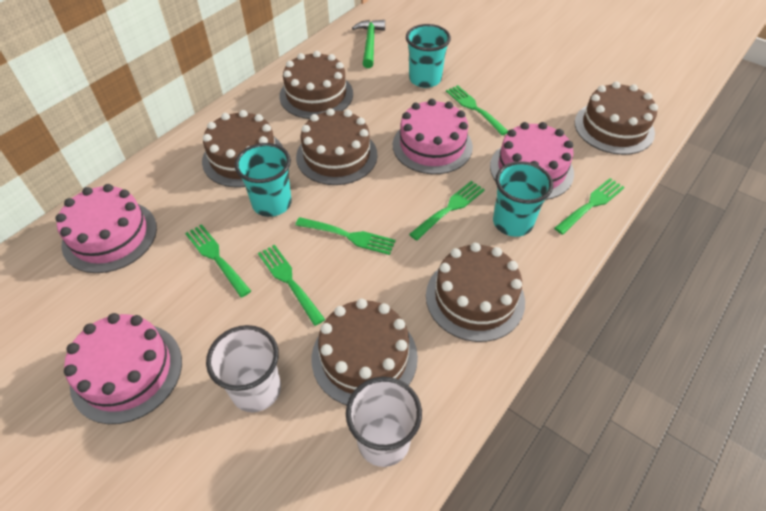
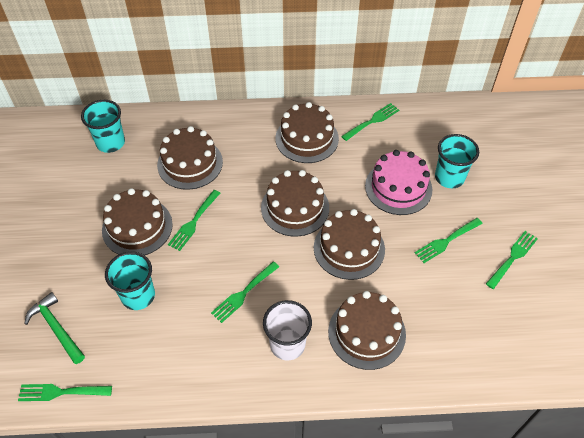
pink cake: [55,184,157,273] [64,313,182,424] [393,99,473,174] [490,122,574,200] = 4 -> [365,150,432,215] = 1
white cup: [206,325,281,412] [346,377,422,467] = 2 -> [263,300,312,360] = 1

